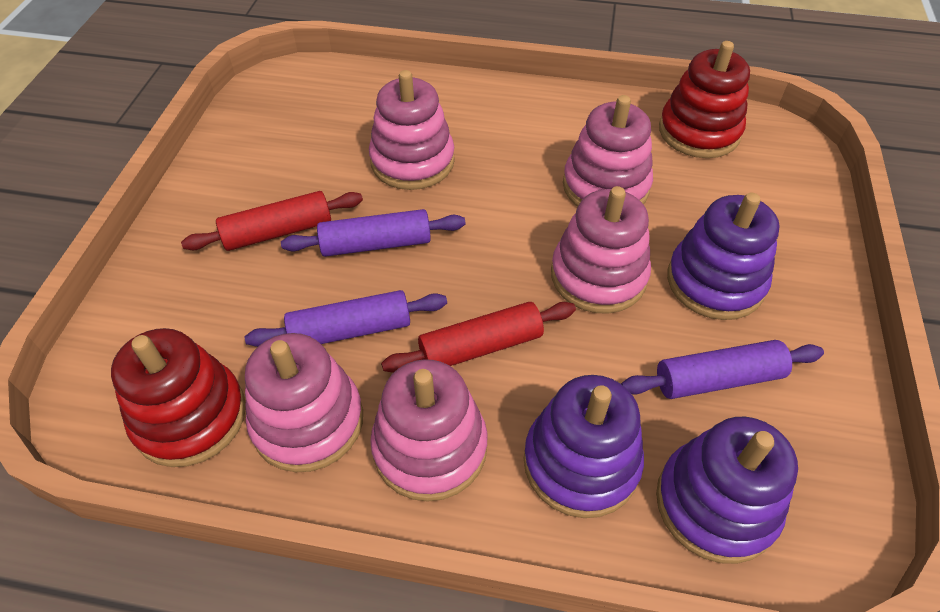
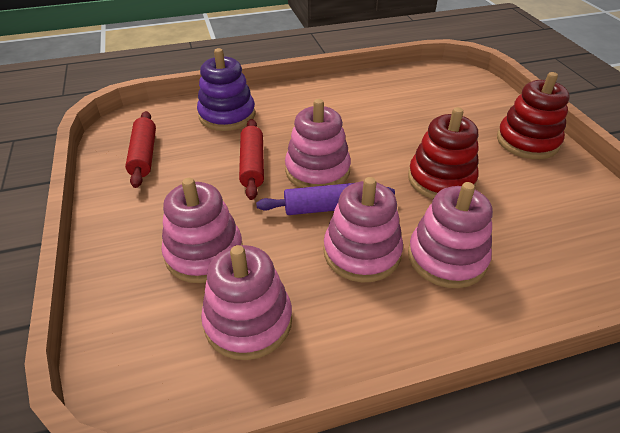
purple rolling pin: [245,290,447,347] [281,209,465,257] [621,340,824,399] = 3 -> [256,183,395,215] = 1
purple stacking toy: [524,375,644,518] [656,417,798,564] [667,193,780,320] = 3 -> [197,48,255,131] = 1

